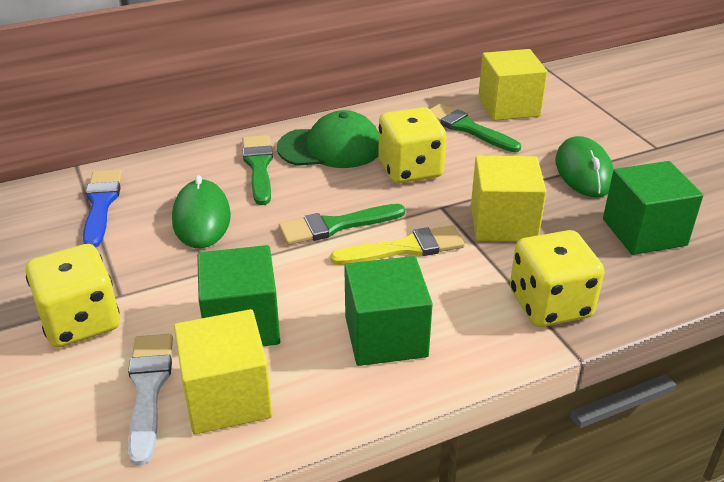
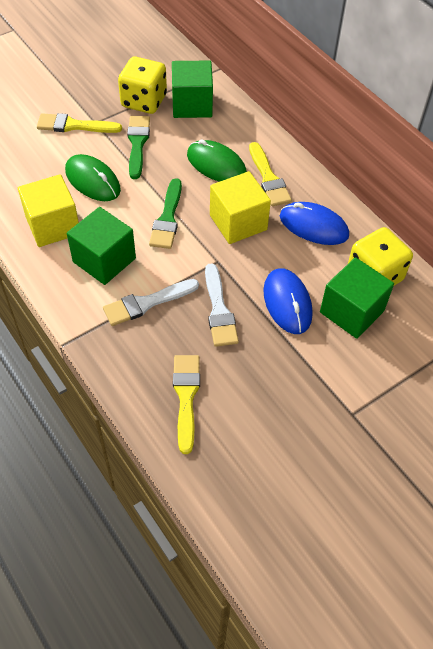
blue brush: [83,169,122,247] = 1 -> none = 0
blue mouse: none = 0 -> [264,268,313,334] [280,202,349,245] = 2
green brush: [242,135,273,205] [279,204,405,245] [430,104,521,152] = 3 -> [127,116,150,179] [149,178,182,249] = 2
green cap: [277,110,379,168] = 1 -> none = 0
white brush: [128,334,173,466] = 1 -> [103,279,199,326] [205,263,239,347] = 2
yellow brush: [330,225,465,265] = 1 -> [37,113,122,133] [173,355,200,454] [249,142,292,206] = 3
yellow cube: [174,309,272,434] [471,156,546,241] [478,49,547,121] = 3 -> [18,174,79,247] [210,171,271,244] = 2
yellow dice: [25,244,120,348] [378,107,446,183] [510,230,605,327] = 3 -> [118,57,167,114] [348,227,413,286] = 2

